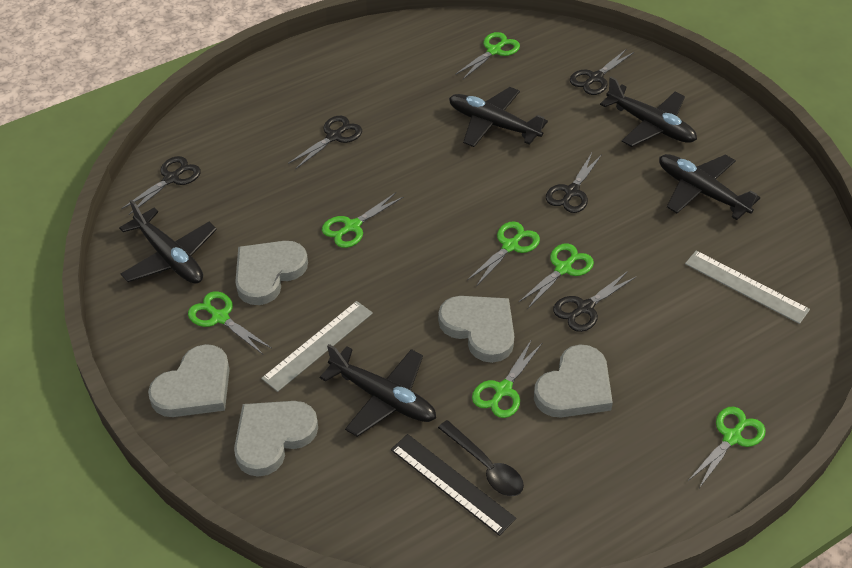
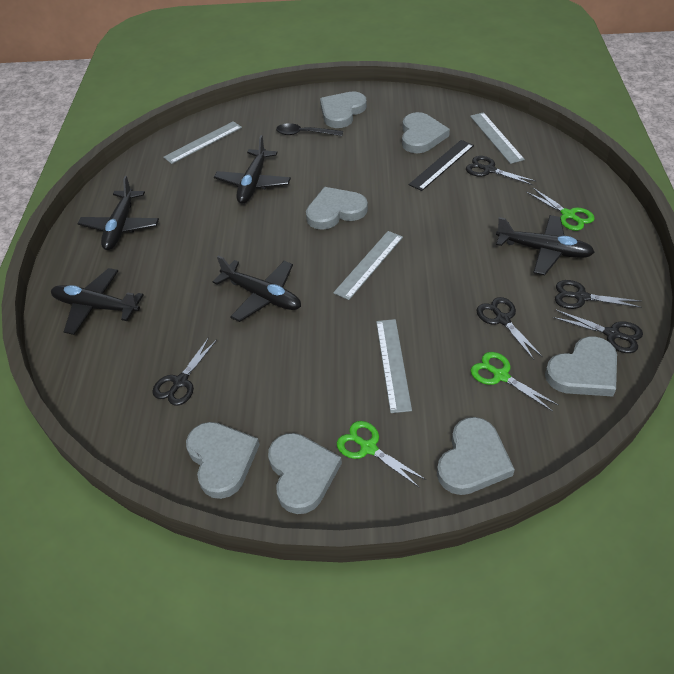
green scissors: [188,291,271,354] [322,192,403,248] [455,32,520,79] [467,221,540,285] [472,339,542,418] [519,243,594,308] [688,407,766,488] = 7 -> [337,421,426,487] [471,352,558,412] [527,187,595,231] = 3
grey heart: [148,344,230,417] [234,401,318,477] [235,241,308,305] [438,296,515,363] [534,344,613,417] = 5 -> [186,422,260,499] [268,433,342,514] [306,187,368,230] [320,91,367,128] [402,112,450,153] [437,417,515,495] [545,336,617,396] = 7
grey ruler: [261,301,373,392] [685,250,810,324] = 2 -> [163,121,242,164] [333,231,403,300] [376,319,412,413] [470,112,525,164] = 4

